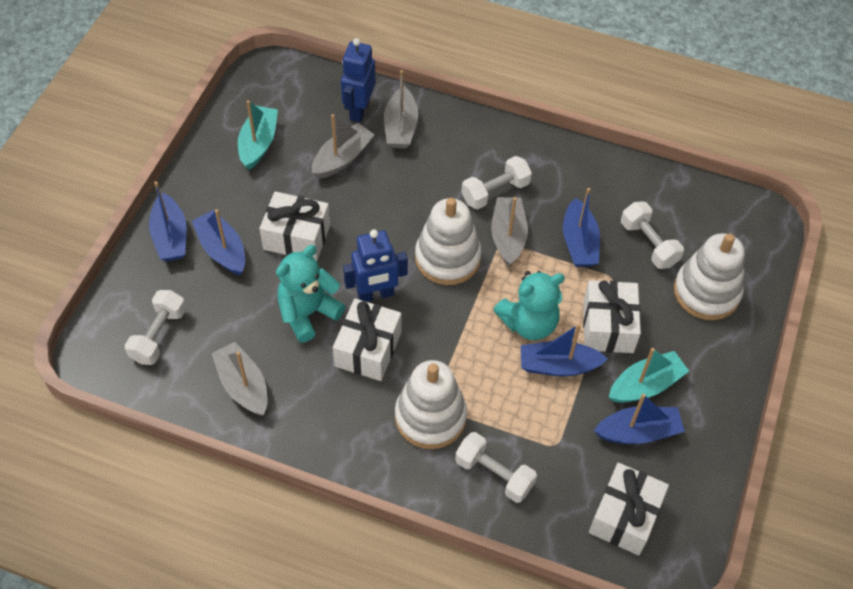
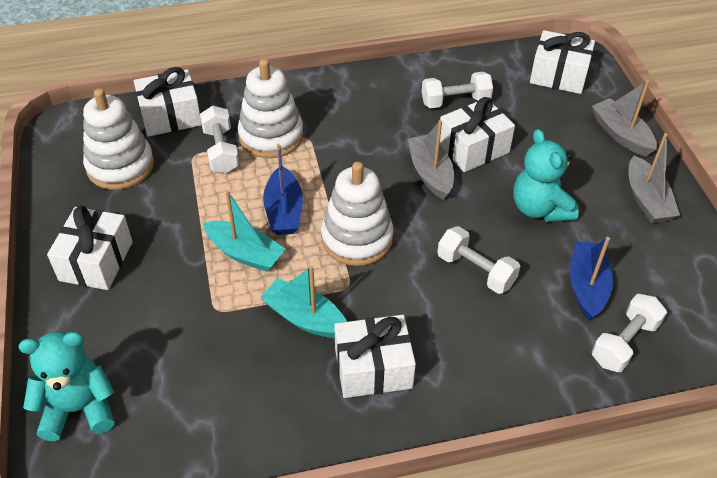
blue boat: [149,181,187,261] [192,209,245,275] [521,323,608,377] [563,188,600,267] [594,394,685,444] = 5 -> [263,144,303,235] [570,237,613,320] = 2
blue robot: [341,38,376,122] [343,229,408,302] = 2 -> none = 0
grey boat: [211,342,268,416] [312,114,375,179] [384,70,418,149] [491,197,528,266] = 4 -> [408,120,454,200] [592,80,657,156] [629,133,680,223] = 3
white gift: [259,191,330,262] [333,299,401,381] [583,280,641,353] [589,463,669,556] = 4 -> [47,206,133,290] [134,67,202,137] [334,315,416,398] [440,97,515,172] [530,30,595,94] = 5

